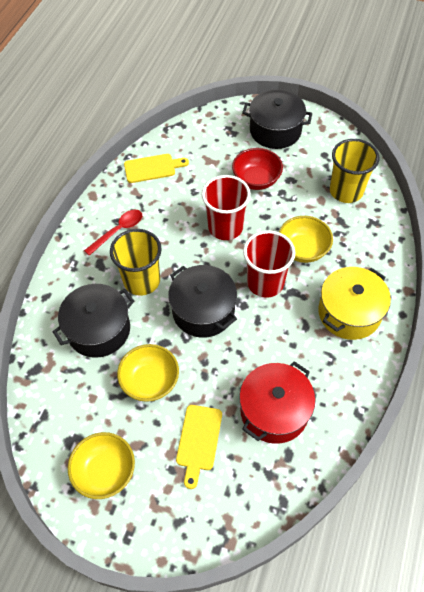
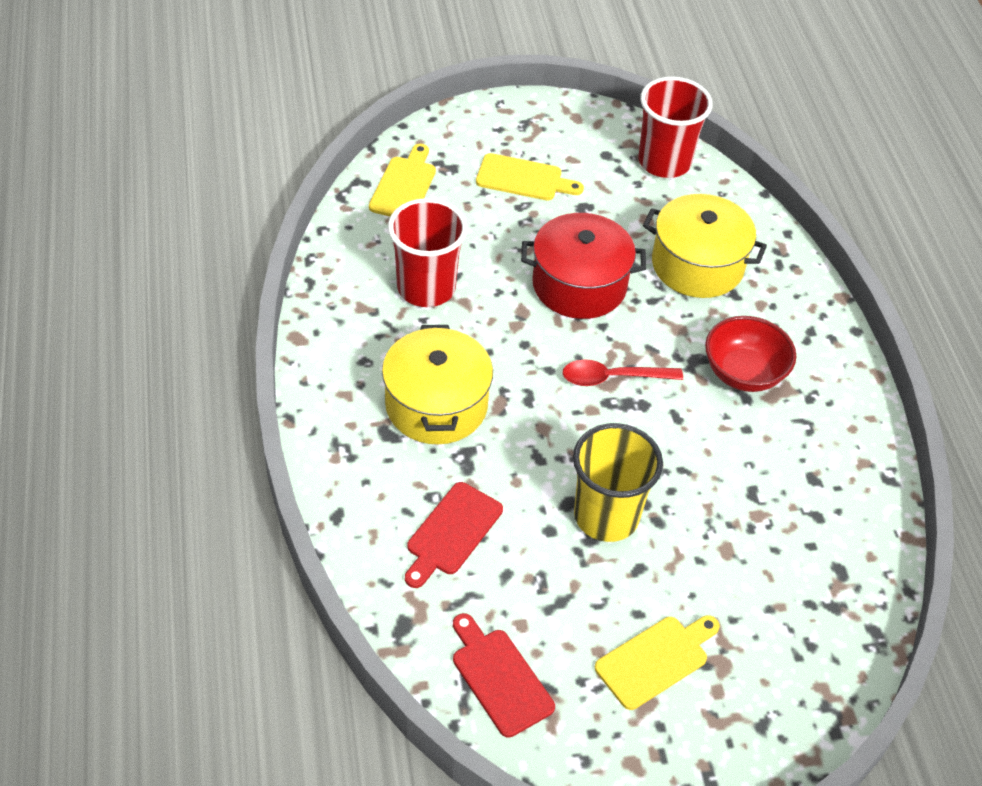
black pot: [53,284,134,358] [168,265,237,338] [242,90,312,149] = 3 -> none = 0
red cutting board: none = 0 -> [405,482,503,588] [453,613,555,738] = 2
yellow bowl: [68,432,135,499] [117,344,179,402] [279,216,333,263] = 3 -> none = 0
yellow cup: [110,229,162,296] [330,139,379,203] = 2 -> [573,423,663,542] = 1
yellow cutting board: [124,154,189,183] [176,405,222,489] = 2 -> [369,144,436,217] [476,153,584,201] [595,615,720,710] = 3
yellow pot: [318,267,391,340] = 1 -> [382,325,493,444] [643,194,767,298] = 2

